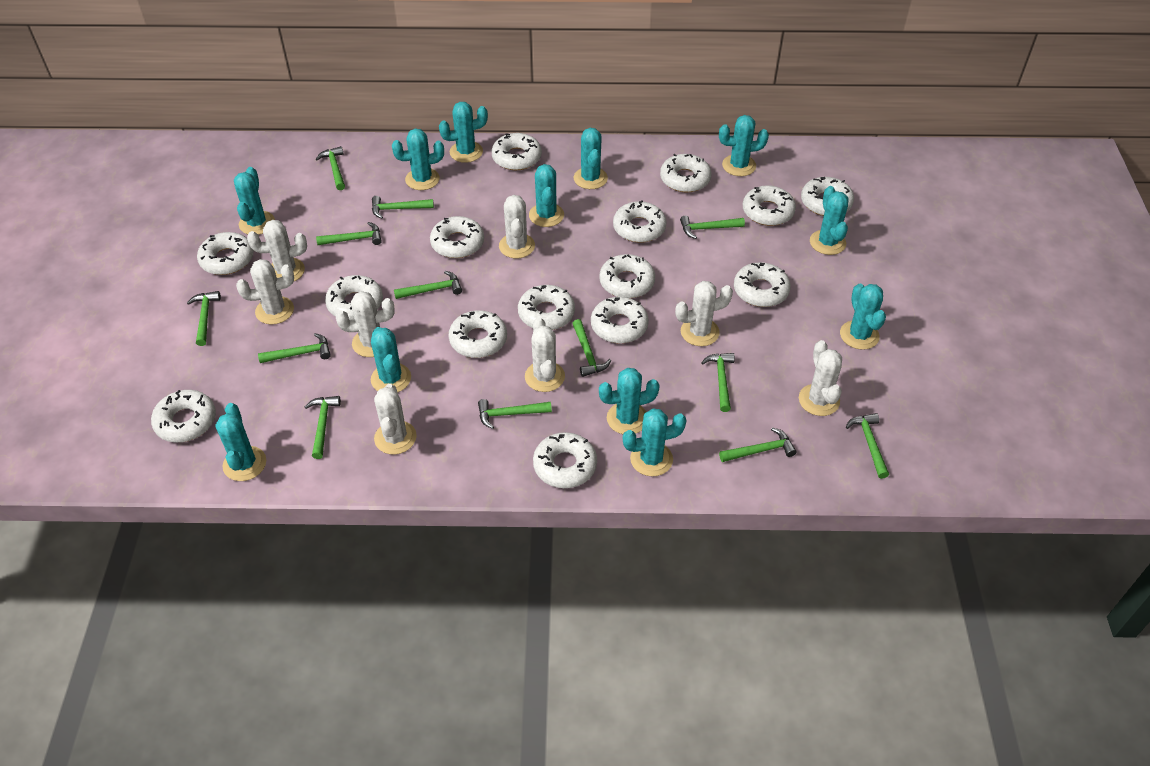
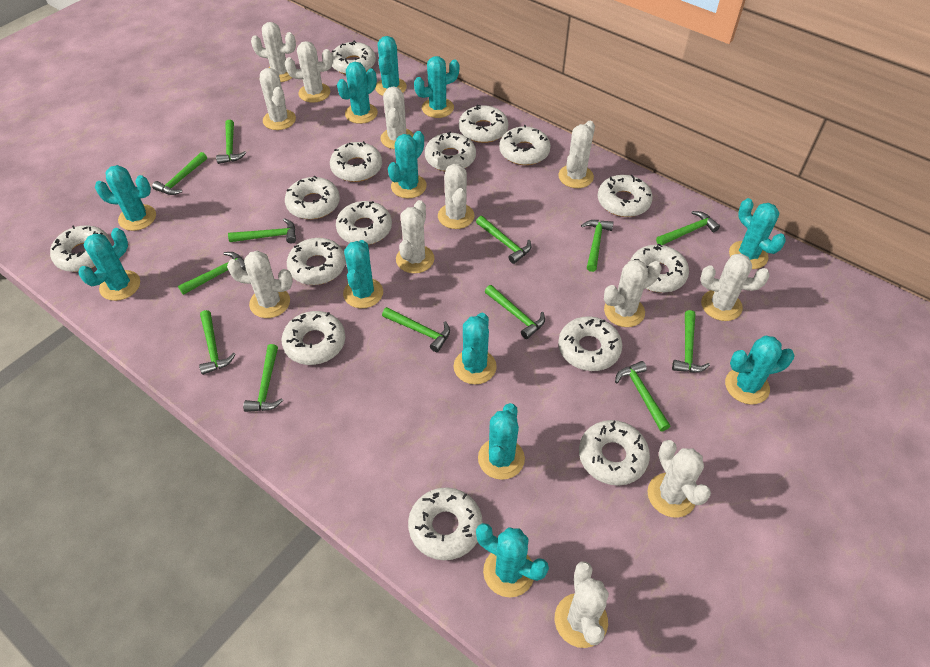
white cactus: [236,259,294,324] [247,220,307,281] [336,291,395,357] [374,384,417,455] [499,195,535,258] [525,317,565,392] [675,281,733,346] [799,340,842,416] = 8 -> [227,251,293,318] [251,22,296,82] [259,68,296,130] [285,41,333,103] [380,86,414,149] [396,200,434,273] [438,164,474,229] [555,561,609,648] [559,121,595,188] [604,260,661,327] [648,440,711,517] [701,254,769,321] = 12

